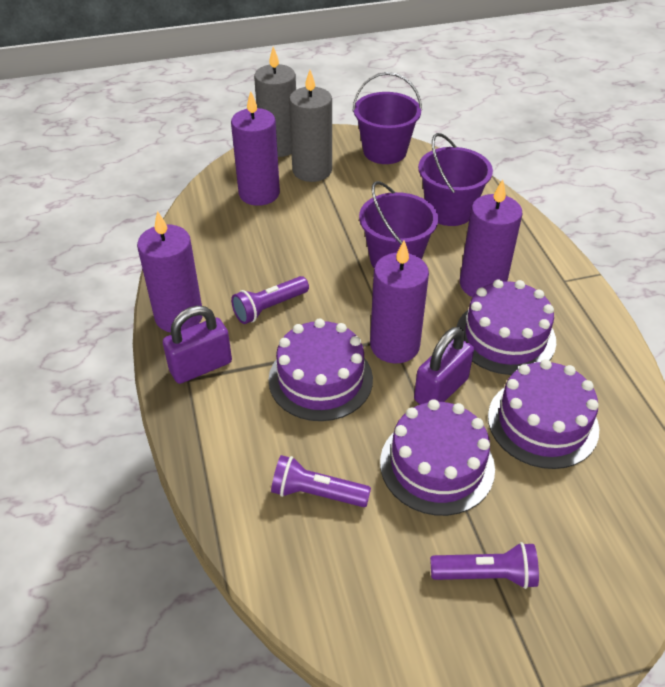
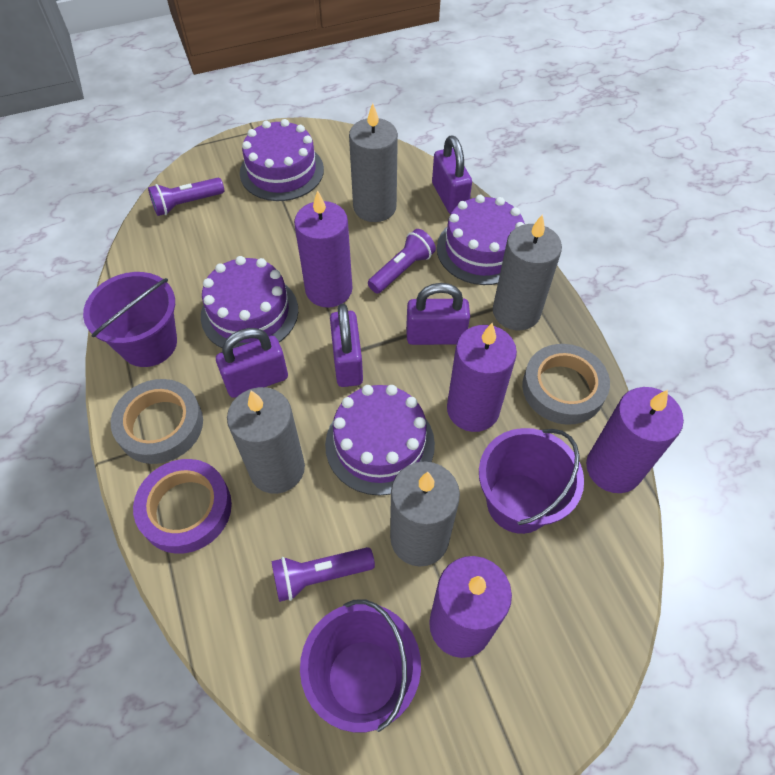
grey candle: [254,46,296,157] [289,70,332,182] = 2 -> [227,387,305,494] [349,103,398,222] [390,461,460,567] [493,214,562,330] = 4
grey tape: none = 0 -> [111,379,203,464] [522,344,610,425] = 2
purple padlock: [163,306,232,384] [414,327,474,404] = 2 -> [216,328,288,398] [330,304,363,387] [406,283,470,345] [432,136,472,214] = 4
purple tape: none = 0 -> [133,459,232,554] = 1

